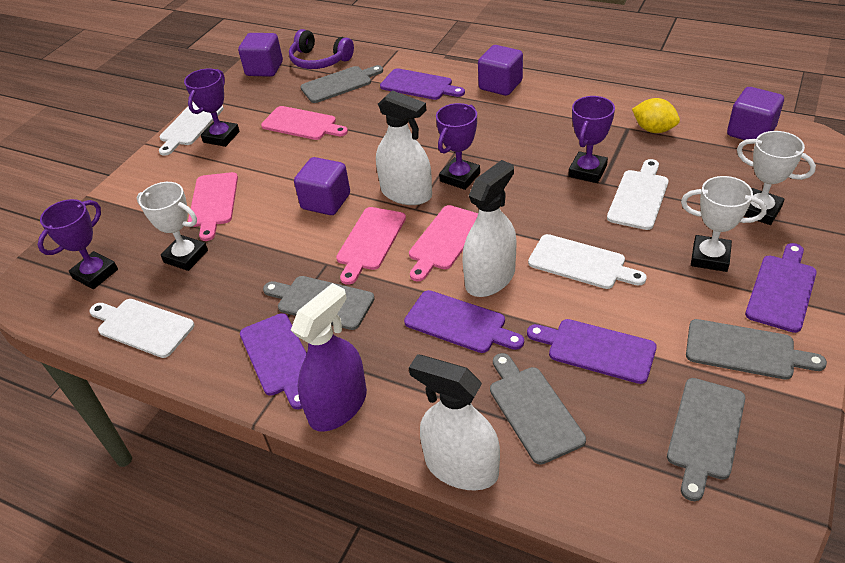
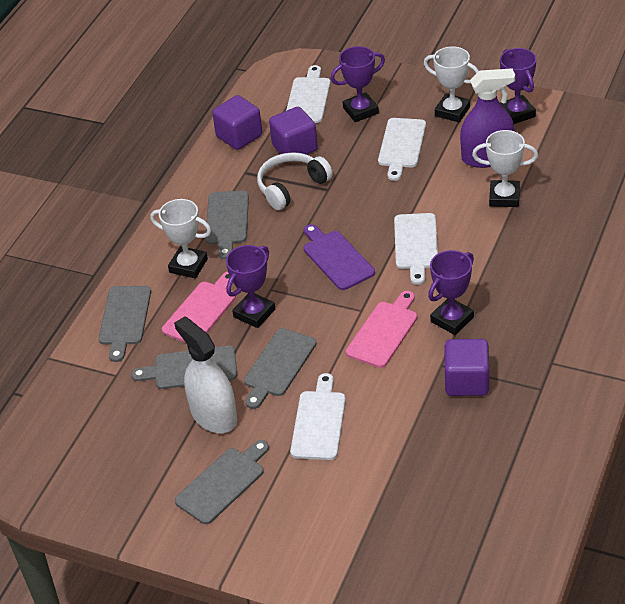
pink cutting board: [188,172,238,241] [261,106,348,140] [336,207,406,285] [409,205,478,281] = 4 -> [162,272,236,343] [346,291,417,368] = 2
purple cube: [238,33,283,77] [294,157,350,215] [478,45,523,96] [727,87,784,140] = 4 -> [212,95,262,150] [269,107,318,155] [445,339,489,396] = 3
purple cutting board: [240,313,307,409] [380,68,465,100] [404,290,524,353] [527,319,657,384] [745,243,817,333] = 5 -> [304,224,375,290] = 1
purple headphones: [289,29,354,69] = 1 -> none = 0
white headphones: none = 0 -> [257,152,333,210] = 1
white spray bottle: [376,90,432,205] [409,354,500,490] [462,160,517,297] = 3 -> [174,316,237,433] = 1
yellow lemon: [632,98,680,133] = 1 -> none = 0

